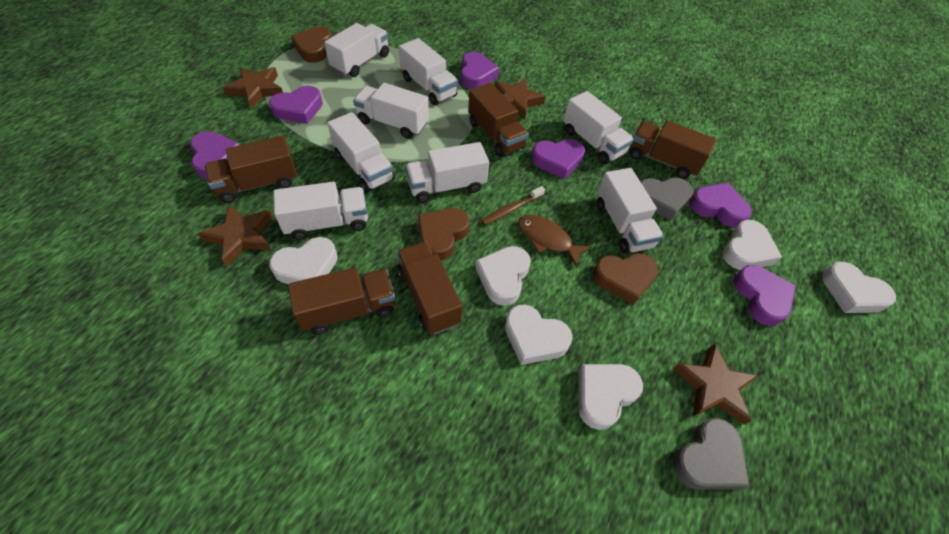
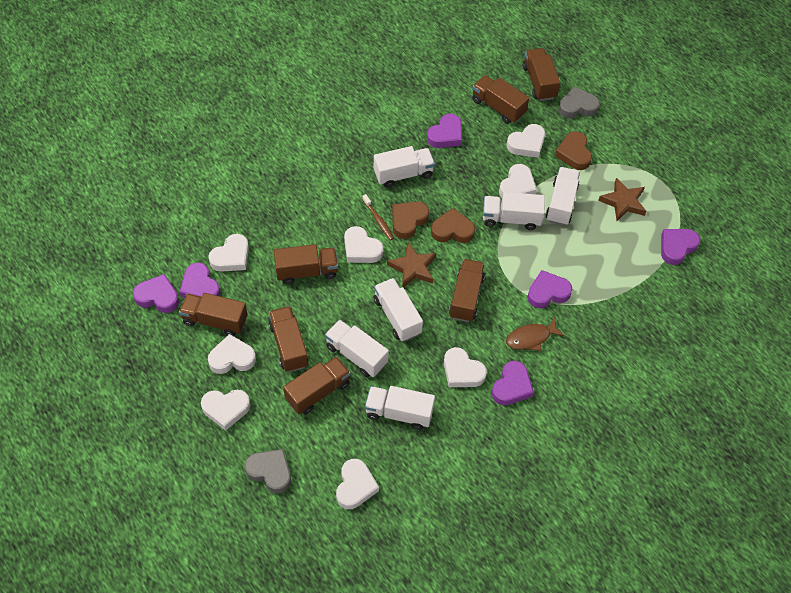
brown star: [198,204,273,267] [223,67,283,109] [494,78,546,120] [673,344,758,425] = 4 -> [387,242,436,288] [598,178,646,221] = 2
brown truck: [205,136,297,203] [288,267,395,335] [397,241,462,335] [468,83,529,157] [630,120,716,179] = 5 -> [179,293,248,336] [268,306,309,372] [274,244,338,284] [283,356,351,414] [449,259,485,322] [472,75,529,124] [523,48,560,101] = 7
white heart: [269,237,338,284] [475,246,531,306] [505,305,573,365] [578,364,643,430] [722,220,782,270] [822,262,896,313] = 6 -> [201,390,250,431] [208,234,249,272] [208,334,256,374] [336,459,379,509] [344,226,383,263] [444,347,487,387] [499,164,537,198] [507,124,545,158] = 8
white truck: [273,182,368,240] [324,23,389,77] [327,112,395,192] [353,83,429,139] [399,38,458,105] [405,142,489,203] [563,91,634,164] [597,168,664,254] = 8 -> [325,320,389,377] [365,386,435,430] [374,146,435,188] [374,278,423,342] [483,192,545,230] [546,167,580,226] = 6

